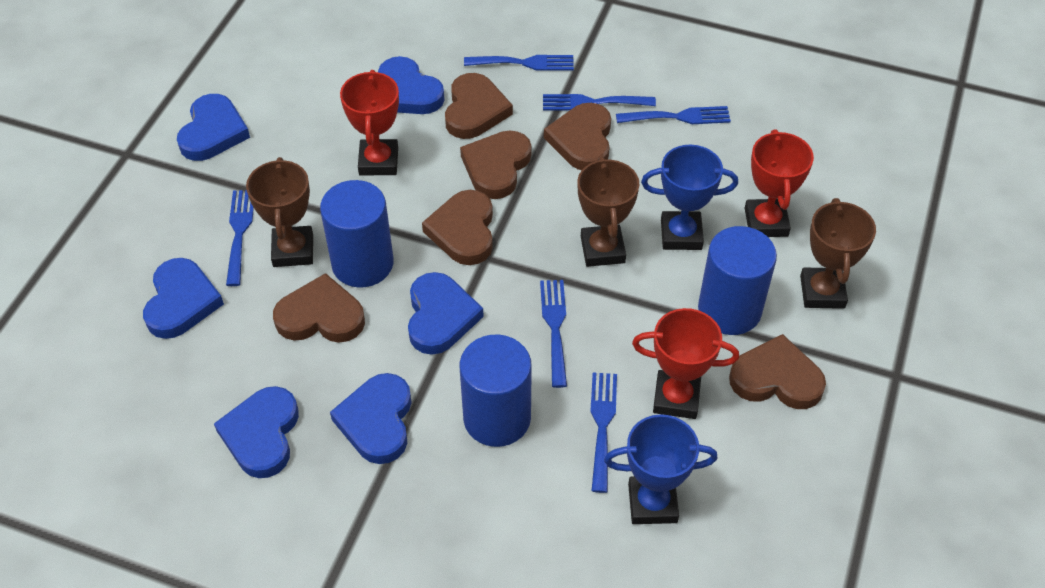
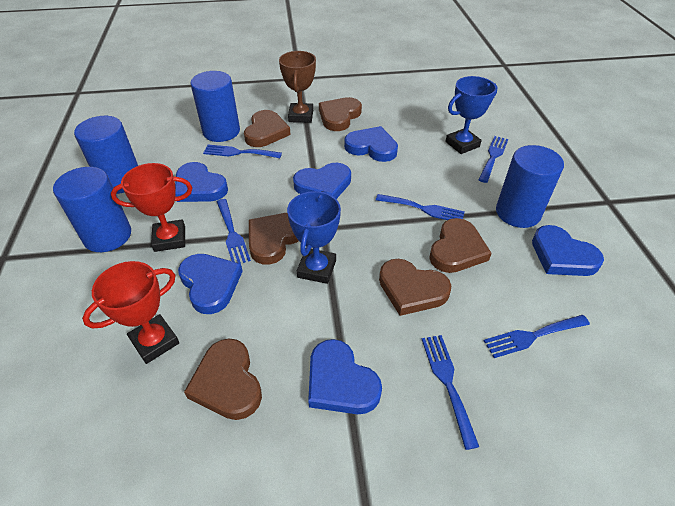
blue cylinder: [320,180,394,288] [460,334,532,447] [698,226,777,335] = 3 -> [53,167,131,252] [74,116,138,194] [190,71,240,142] [496,145,564,228] = 4
brown trophy: [246,157,313,267] [577,157,639,267] [800,198,876,309] = 3 -> [279,51,316,123] = 1
red trophy: [340,70,399,176] [632,308,739,419] [745,129,814,237] = 3 -> [82,261,179,364] [111,163,192,252] = 2

